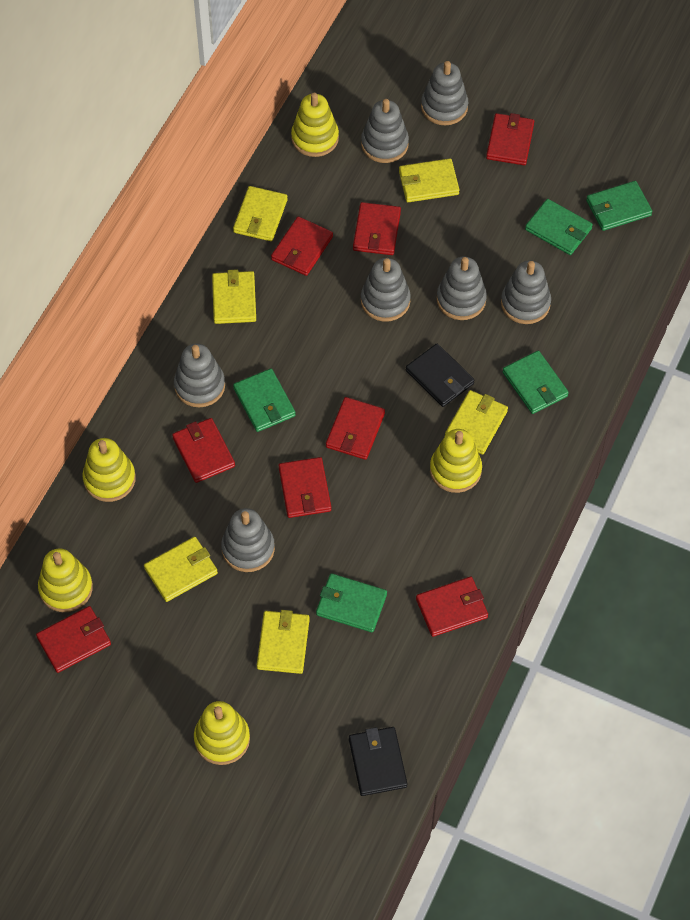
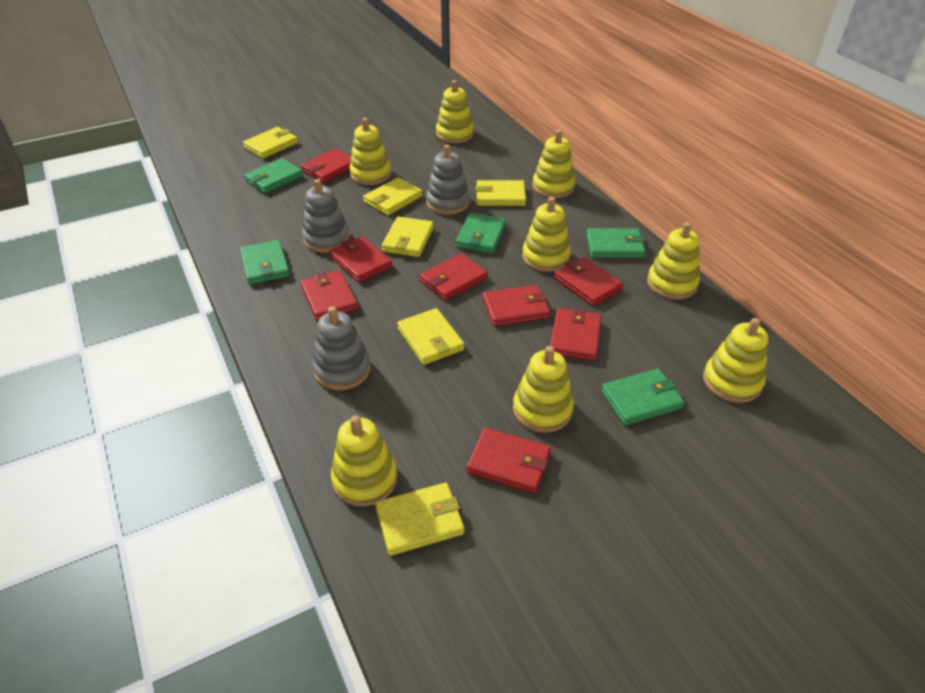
black wallet: [349,727,407,796] [406,343,474,407] = 2 -> none = 0
grey stacking toy: [174,344,225,408] [221,508,275,572] [361,99,409,163] [361,258,411,322] [421,61,468,126] [437,256,487,320] [501,260,551,324] = 7 -> [302,179,350,253] [312,306,371,390] [426,144,470,215] = 3
yellow stacking toy: [38,548,93,612] [83,438,136,502] [194,701,250,765] [291,93,339,157] [430,429,482,493] = 5 -> [331,415,398,506] [349,118,391,185] [436,80,474,143] [513,346,574,433] [522,197,571,272] [532,130,575,198] [647,222,700,300] [703,318,768,403] = 8

